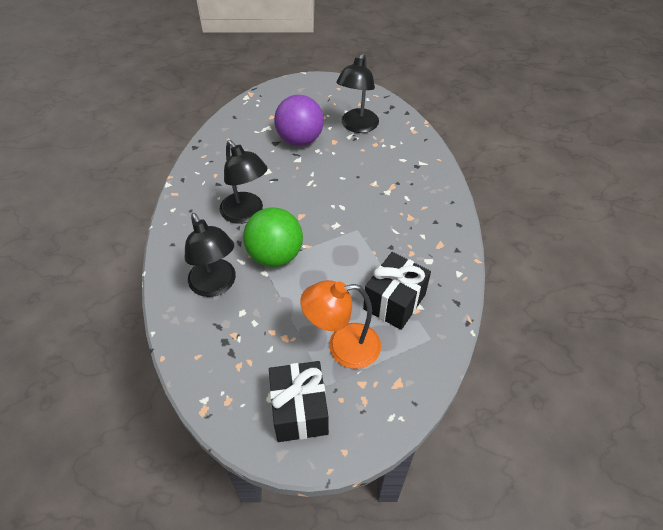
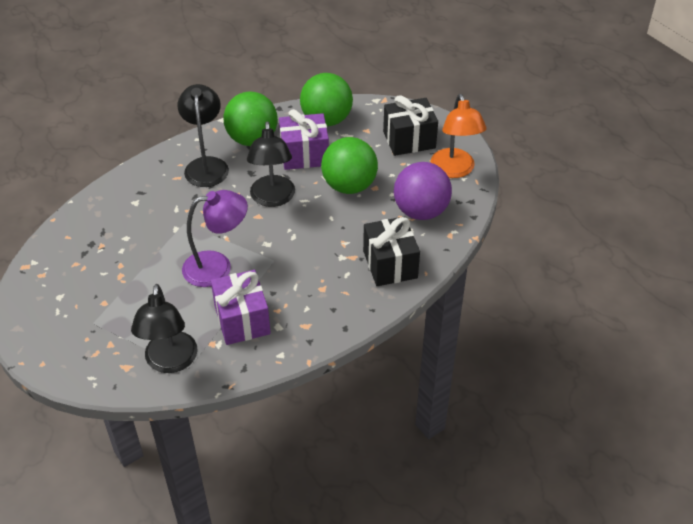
green ball: [243,207,303,267] = 1 -> [223,92,278,146] [300,73,353,126] [321,137,378,194] = 3
purple gift: none = 0 -> [211,270,271,345] [279,109,329,170] = 2
purple lamp: none = 0 -> [182,190,248,287] = 1

